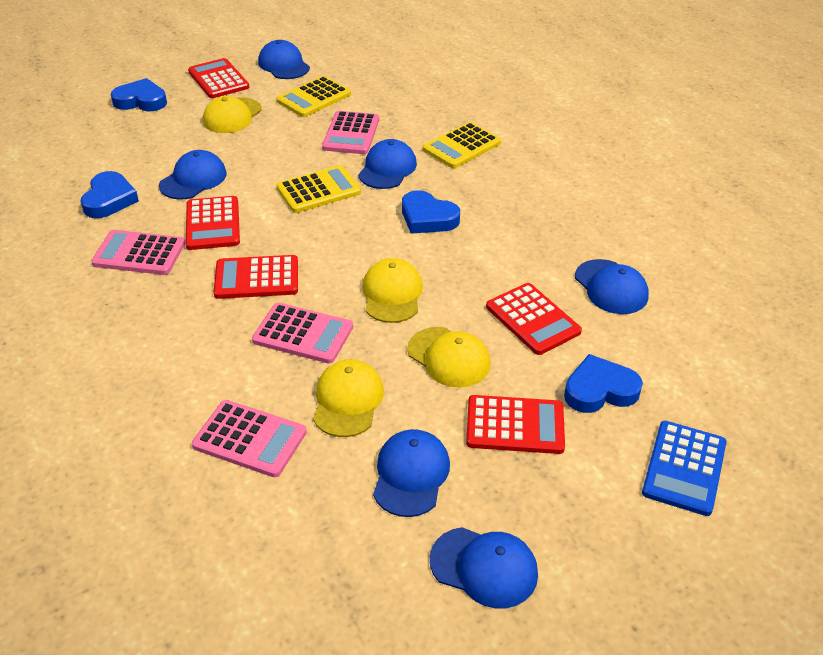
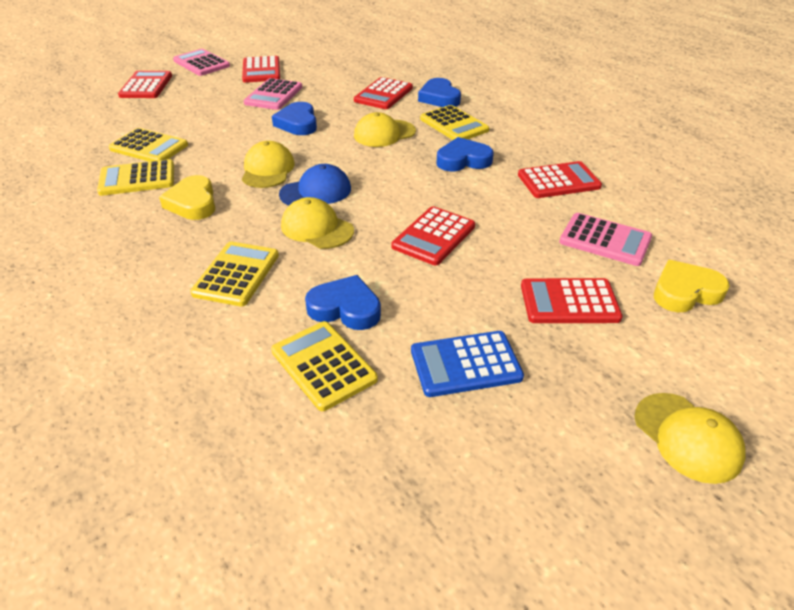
blue cap: [159,150,227,200] [258,40,310,79] [358,139,417,189] [373,429,450,517] [430,527,538,609] [575,259,649,314] = 6 -> [279,164,351,206] = 1
pink calculator: [91,230,185,275] [192,400,307,477] [252,303,353,364] [322,111,379,154] = 4 -> [173,49,230,76] [243,78,302,110] [559,213,652,266] = 3
red calculator: [186,196,240,250] [188,58,249,98] [214,255,298,299] [466,395,565,454] [486,283,582,355] = 5 -> [118,71,172,98] [242,56,280,83] [354,77,413,109] [391,206,475,265] [518,161,602,198] [521,278,623,323] = 6
yellow calculator: [276,165,361,213] [277,76,351,117] [423,122,501,168] = 3 -> [97,159,174,196] [109,128,188,161] [190,241,279,306] [271,321,378,411] [420,105,489,140] = 5
yellow heart: none = 0 -> [159,175,215,220] [654,260,730,312] = 2

